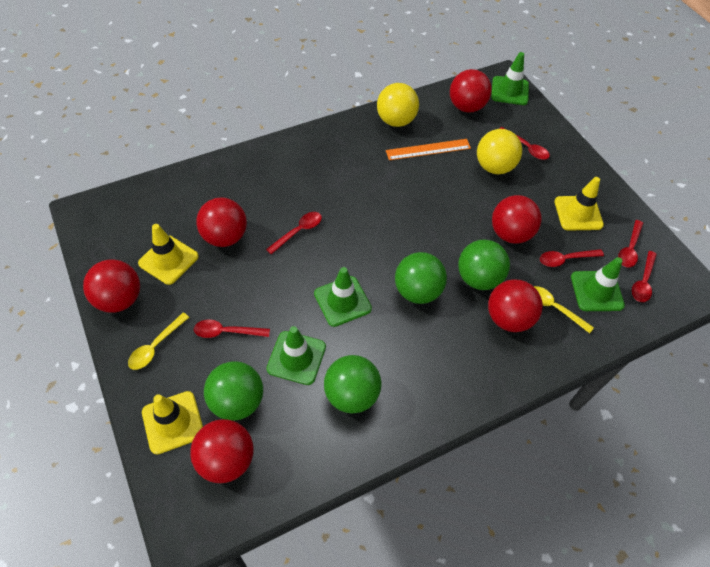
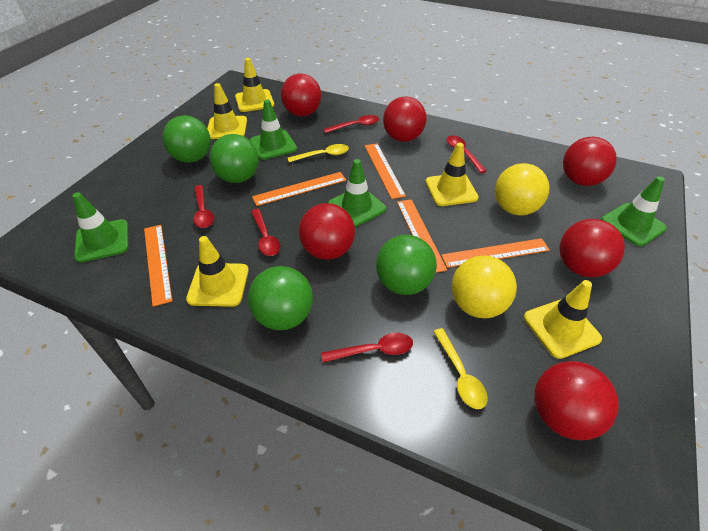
orange ruler: [386,139,471,160] = 1 -> [144,225,172,307] [252,172,346,206] [365,143,406,199] [397,199,447,273] [441,238,550,268] = 5
red spoon: [194,319,270,338] [266,212,322,254] [499,127,550,160] [540,249,604,267] [618,220,643,268] [632,251,657,302] = 6 -> [193,185,214,228] [251,209,280,256] [321,333,413,363] [323,115,379,133] [447,135,487,173] = 5
yellow traffic cone: [138,224,199,285] [142,391,203,454] [554,177,604,231] = 3 -> [186,236,249,307] [207,83,247,139] [235,58,274,112] [425,143,478,206] [524,280,602,359] = 5

